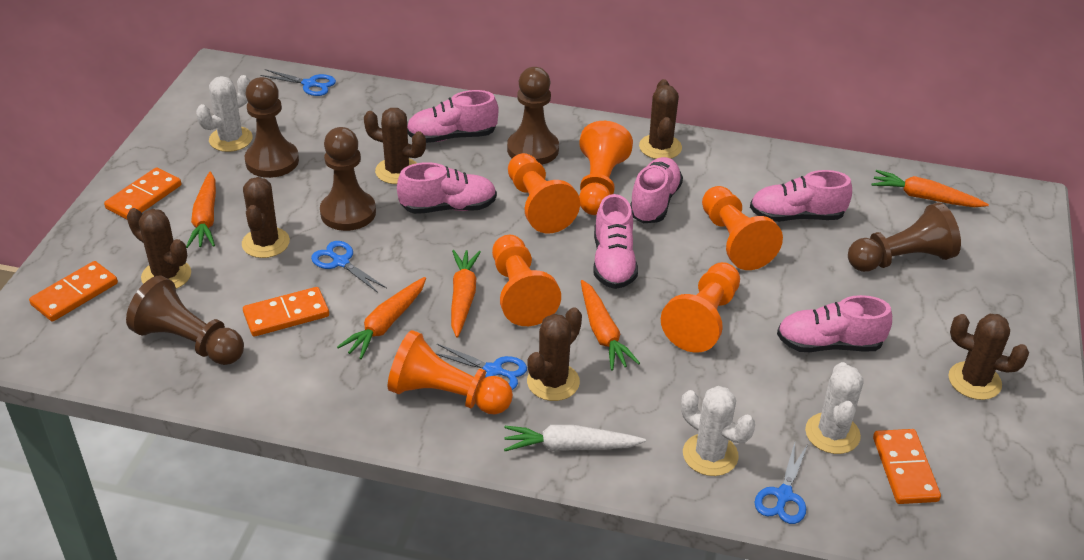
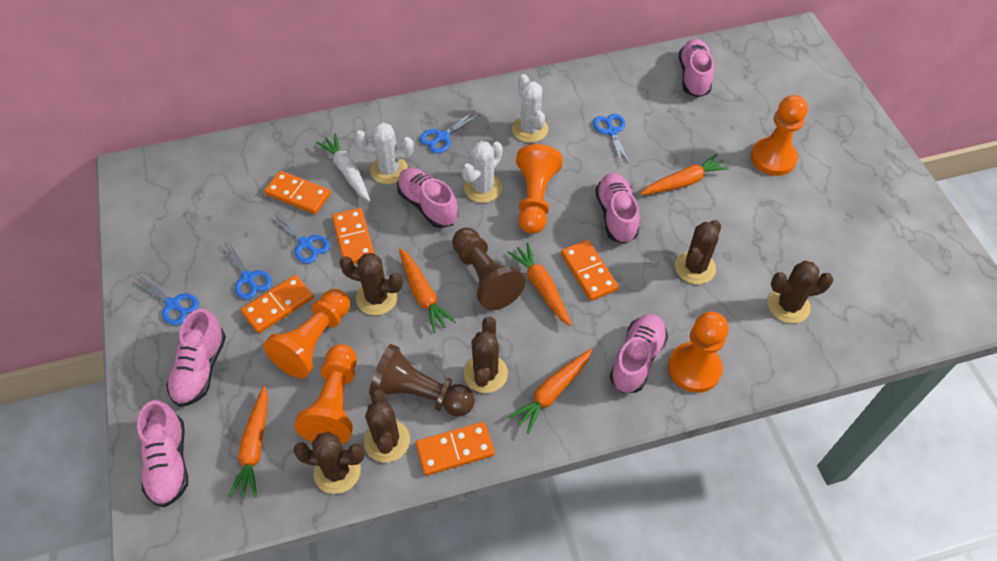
blue scissors: [260,69,336,96] [311,241,387,293] [436,344,527,390] [755,443,808,524] = 4 -> [132,274,199,325] [221,242,272,300] [270,211,330,263] [420,110,481,153] [593,114,630,166] = 5
brown pawn: [126,276,244,365] [245,77,299,178] [320,127,376,231] [507,67,559,165] [848,203,961,272] = 5 -> [369,344,475,417] [452,228,526,310] = 2
orange domino: [29,261,118,322] [104,167,182,219] [243,287,329,337] [873,429,941,504] = 4 -> [241,275,314,333] [264,171,331,214] [332,208,375,264] [416,422,495,476] [561,240,619,301] = 5
orange pawn: [388,330,513,414] [492,235,561,326] [508,153,580,233] [579,121,633,215] [661,262,740,353] [702,186,783,270] = 6 -> [264,289,350,378] [294,344,357,444] [516,144,563,234] [668,311,728,393] [751,95,808,176] = 5

